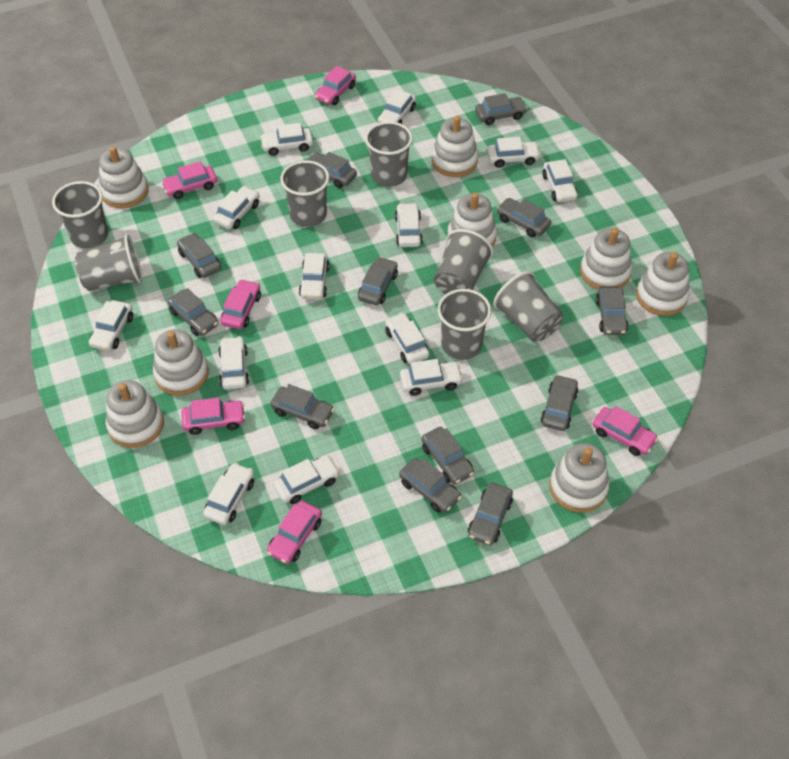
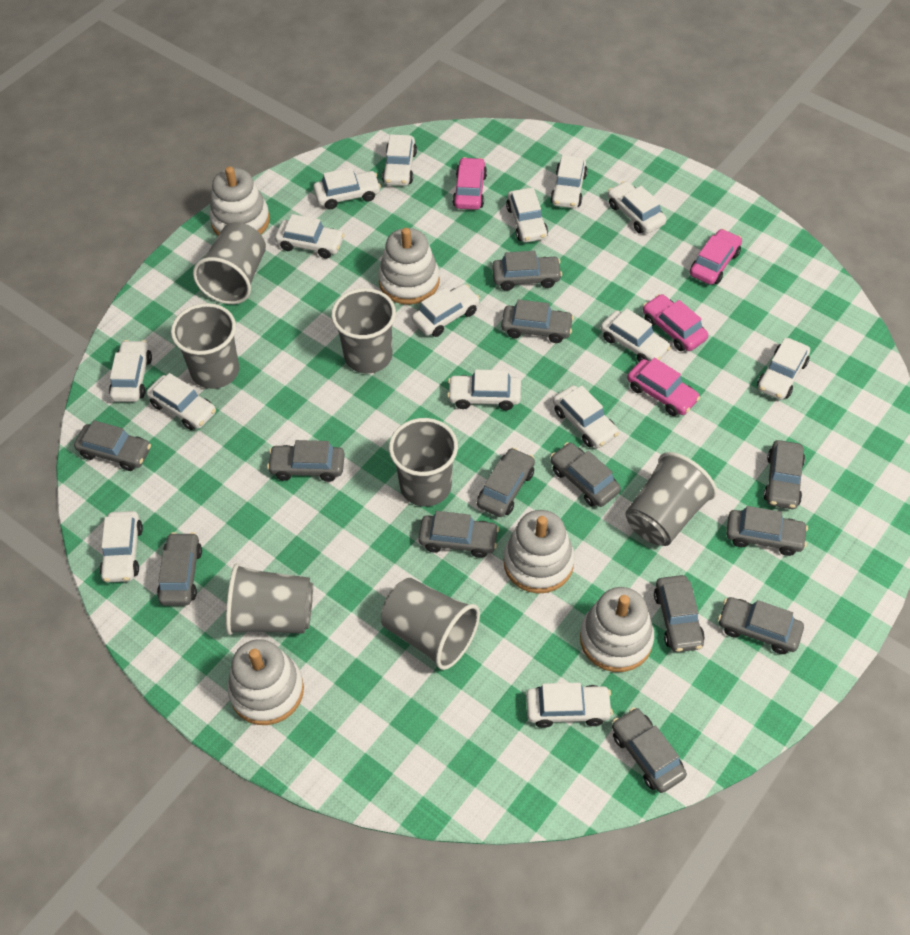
grey car: [167,288,218,336] [177,233,221,278] [271,384,334,429] [308,152,357,188] [358,257,398,305] [399,458,462,512] [422,427,474,484] [468,483,513,545] [475,93,528,125] [497,198,551,237] [541,375,579,431] [596,287,629,335] = 12 -> [74,420,151,471] [157,532,202,606] [267,440,345,482] [419,511,499,558] [477,448,535,517] [492,251,562,291] [501,299,574,343] [550,442,621,507] [612,707,687,793] [654,575,705,652] [718,597,804,654] [726,506,808,556] [763,440,805,509] = 13
pink car: [161,161,217,199] [181,398,245,435] [221,279,261,329] [267,501,322,564] [315,66,356,105] [593,406,658,456] = 6 -> [453,157,487,210] [627,358,700,416] [643,294,708,351] [690,229,742,285] = 4
white car: [89,300,133,351] [203,463,254,525] [213,186,259,229] [218,336,249,390] [260,123,313,156] [273,455,340,504] [299,253,330,299] [378,89,416,124] [385,313,430,364] [395,203,423,247] [400,359,463,396] [487,137,541,168] [542,159,578,202] = 13 -> [99,511,143,582] [109,340,152,402] [146,373,216,430] [275,214,345,259] [313,167,381,209] [382,134,417,186] [412,284,480,337] [447,370,521,410] [506,188,548,243] [526,683,613,728] [550,155,587,208] [553,385,619,448] [601,308,671,362] [608,181,666,234] [757,338,810,400] = 15
white stacking toy: [99,146,148,208] [106,380,164,448] [153,329,209,396] [432,116,478,177] [447,193,497,247] [550,443,609,513] [580,228,632,289] [636,252,690,316] = 8 -> [209,166,270,236] [227,639,304,725] [378,228,440,305] [504,510,575,593] [580,587,654,672] = 5

